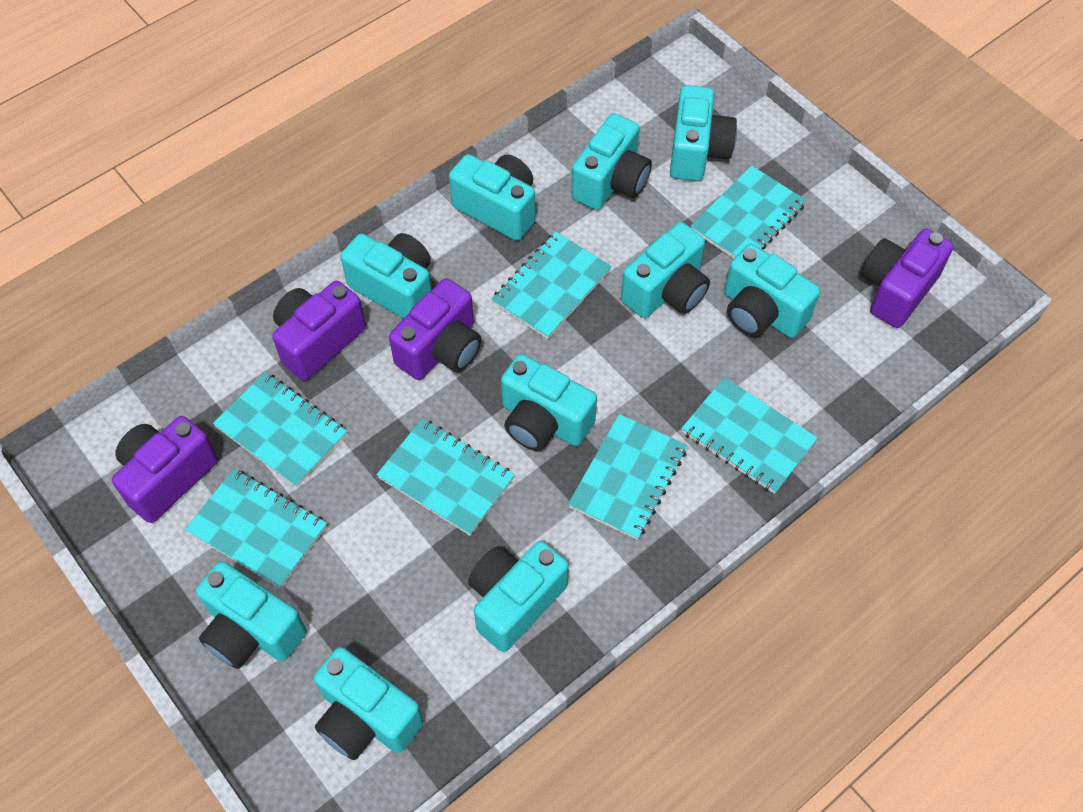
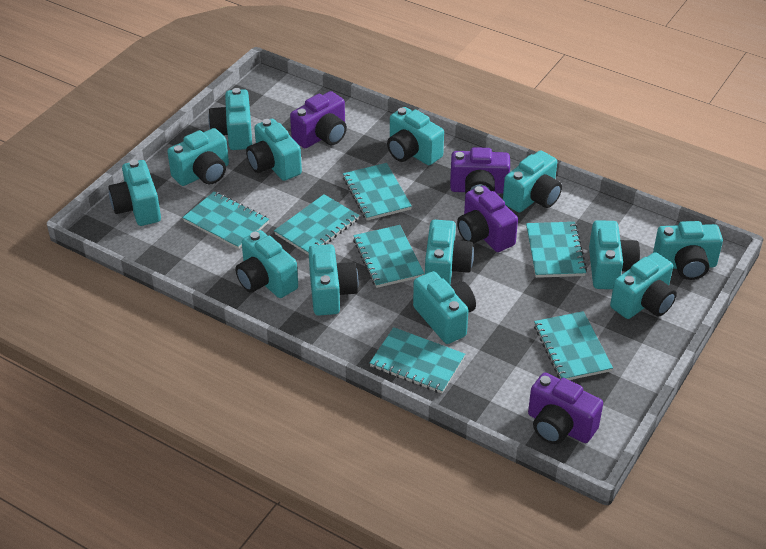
turquoise camera: [196,561,307,669] [314,647,423,760] [340,233,431,319] [449,154,535,241] [468,541,569,652] [501,354,597,451] [571,113,652,210] [621,222,710,318] [670,85,737,181] [724,244,820,338] = 10 -> [108,160,161,226] [167,128,229,186] [208,88,252,150] [235,230,298,298] [246,119,302,181] [308,244,359,316] [387,107,444,165] [413,271,476,344] [425,220,474,285] [503,150,562,213] [589,220,640,289] [610,252,677,319] [653,221,723,280] = 13

